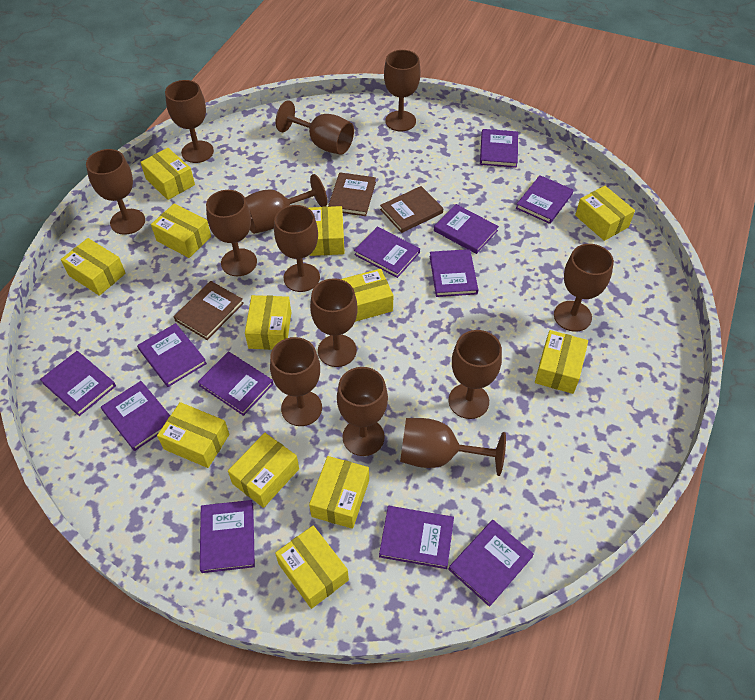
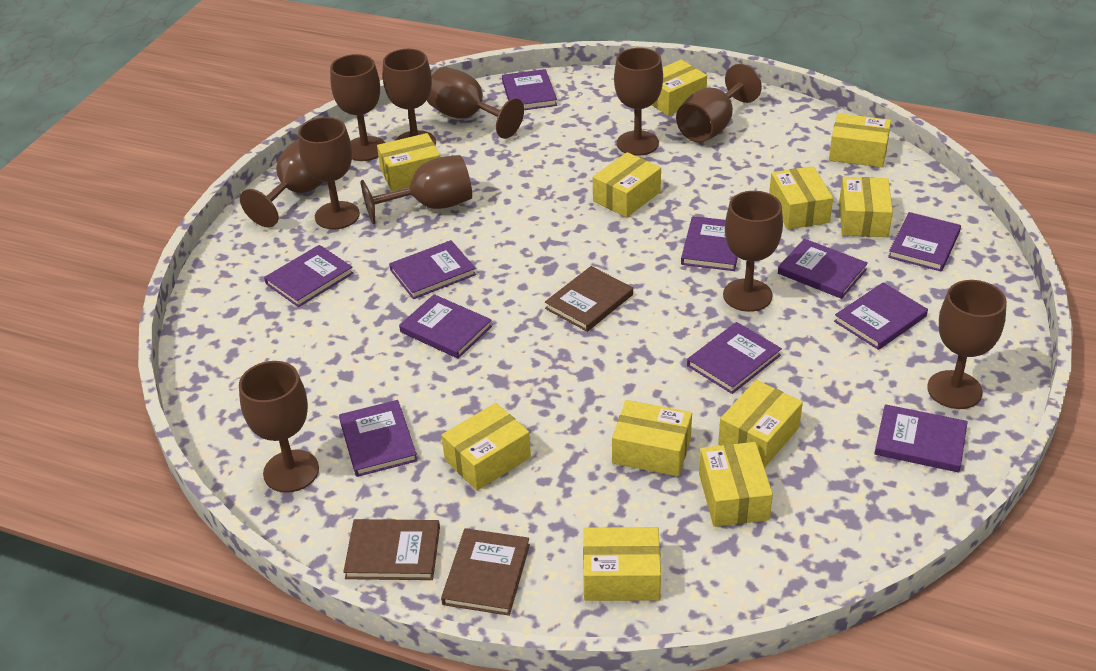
brown goblet: [86,149,145,235] [165,80,214,163] [206,190,257,276] [245,174,327,234] [270,337,322,426] [274,205,320,292] [276,100,354,155] [310,278,358,367] [337,367,388,456] [384,50,421,131] [400,418,506,476] [448,330,502,419] [554,244,614,332] = 13 -> [239,361,319,493] [240,139,323,228] [298,117,360,229] [330,54,385,161] [361,155,472,224] [383,49,436,145] [427,67,524,139] [614,48,663,156] [676,64,762,143] [723,191,783,312] [927,280,1007,409] = 11
purple book: [40,351,116,416] [101,381,170,451] [137,323,207,387] [198,352,274,416] [200,500,255,573] [354,227,420,278] [379,506,454,569] [430,249,478,297] [434,204,499,254] [449,520,534,607] [480,129,518,168] [516,175,574,224] = 12 -> [264,245,354,307] [339,400,418,477] [389,240,476,299] [399,294,492,359] [502,69,557,110] [681,216,738,271] [687,322,782,394] [778,239,868,299] [834,282,928,350] [874,404,968,472] [888,212,961,272] = 11
yellow box: [61,238,126,296] [140,148,195,200] [151,204,211,258] [157,402,229,468] [228,433,299,508] [245,295,291,350] [275,525,349,609] [309,206,345,256] [309,456,369,529] [341,269,393,322] [535,330,588,394] [575,186,635,241] = 12 -> [377,133,440,191] [442,403,531,491] [583,527,661,601] [593,152,661,217] [612,400,692,477] [652,60,707,116] [699,442,773,527] [718,380,803,467] [769,166,833,229] [829,113,891,167] [839,177,893,237] = 11

